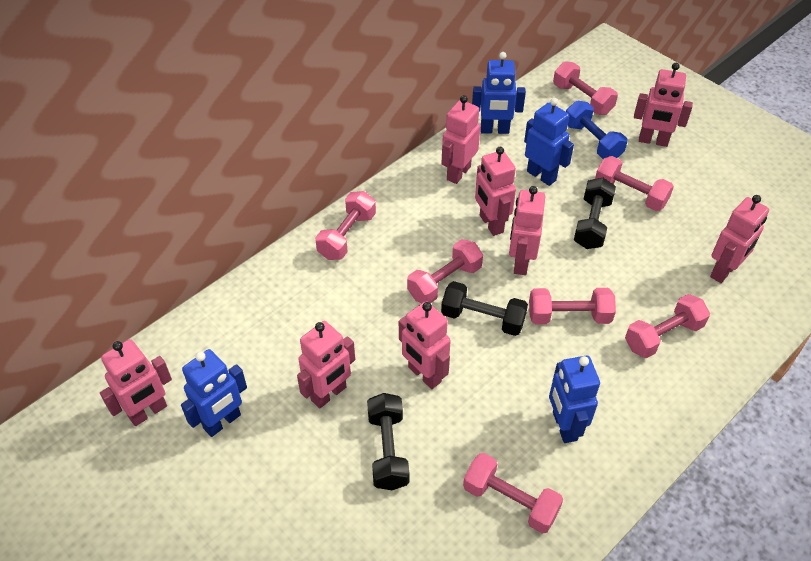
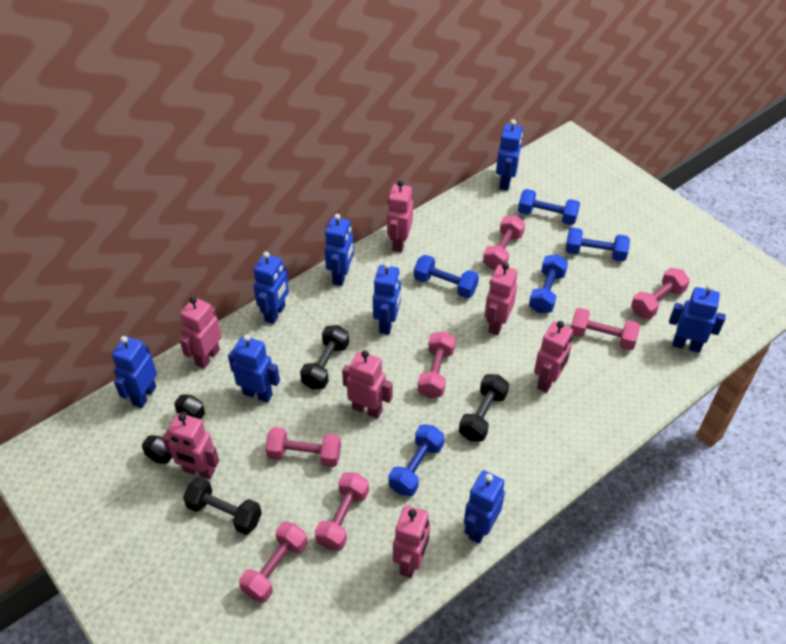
black dumbbell: [367,393,409,490] [441,281,528,336] [574,178,616,249] = 3 -> [142,395,205,464] [183,477,262,535] [300,325,349,389] [459,374,509,442] = 4
blue dumbbell: [566,101,627,159] = 1 -> [389,424,444,496] [414,255,479,298] [518,189,580,225] [529,254,568,313] [566,228,630,261] = 5
blue robot: [181,349,247,437] [472,52,526,134] [524,98,574,186] [549,355,600,443] = 4 -> [112,336,157,408] [228,334,280,403] [253,252,289,324] [324,214,354,286] [373,262,401,335] [464,470,505,544] [496,119,523,191] [669,284,726,353] = 8
pink robot: [100,339,172,426] [297,321,355,409] [399,301,451,389] [441,95,481,184] [475,147,516,236] [509,186,545,275] [634,63,693,147] [710,195,769,283] = 8 -> [162,413,219,479] [180,297,222,369] [342,350,393,419] [387,180,413,252] [393,505,430,578] [485,263,518,335] [534,321,573,393] = 7

